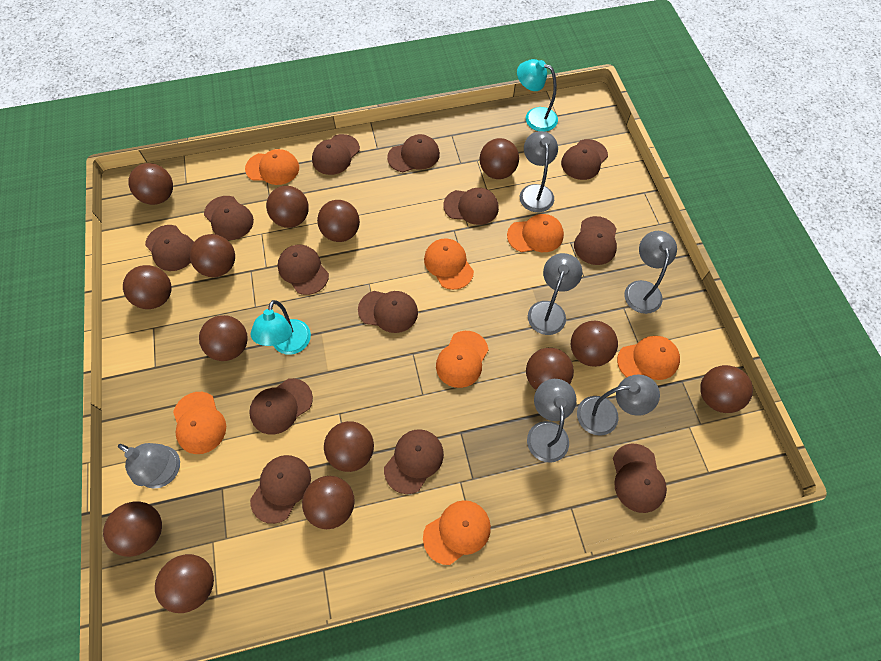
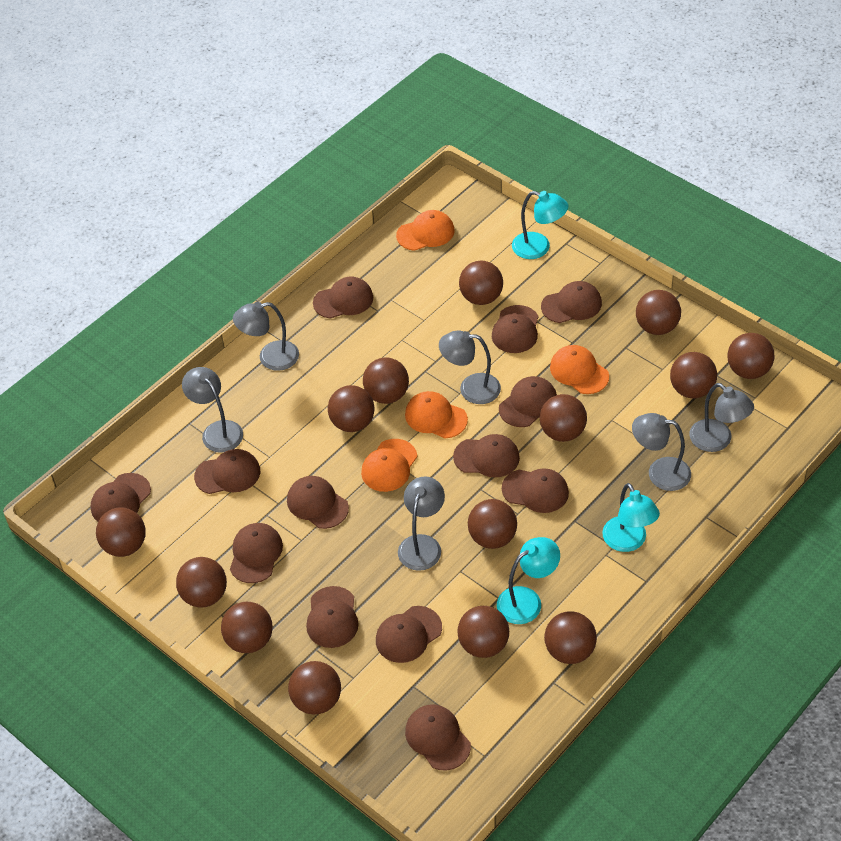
orange cap: [173,392,226,454] [245,149,299,185] [423,500,491,565] [424,238,474,290] [436,331,489,388] [507,214,564,252] [617,336,680,380] = 7 -> [361,439,417,492] [396,210,454,251] [405,391,468,438] [550,345,609,394] = 4
turquoise lamp: [251,300,311,355] [517,59,558,132] = 2 -> [497,537,560,624] [512,191,568,259] [602,483,660,552] = 3

